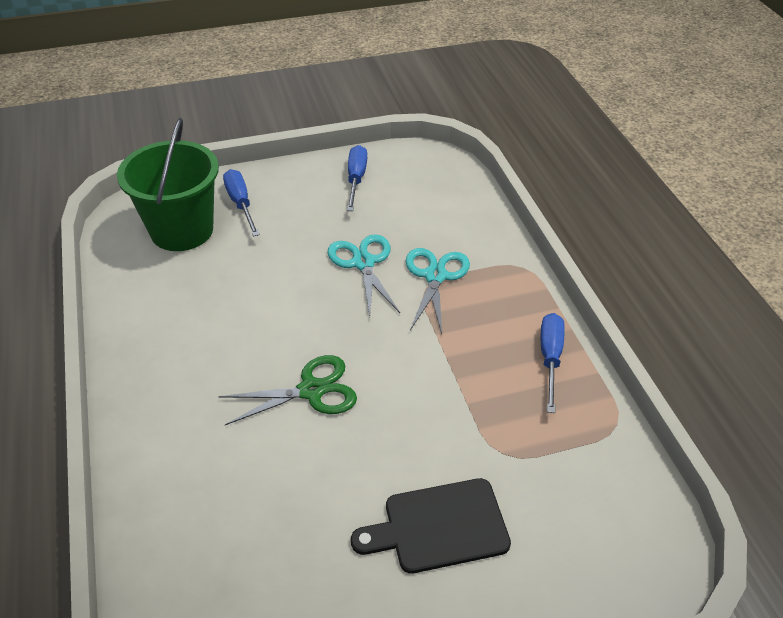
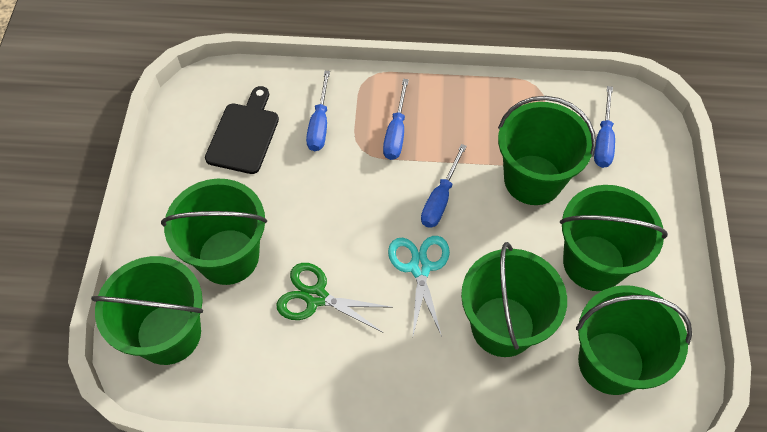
blue screwdriver: [223,169,260,237] [347,145,367,211] [541,313,565,413] = 3 -> [306,71,330,151] [383,79,409,160] [421,144,467,228] [594,86,615,168] = 4
green bucket: [117,118,219,251] = 1 -> [91,256,203,365] [161,179,267,285] [461,242,567,357] [498,96,596,205] [560,185,668,291] [576,285,692,395] = 6
turquoise scissors: [328,234,400,316] [406,248,470,334] = 2 -> [388,236,450,337] = 1

